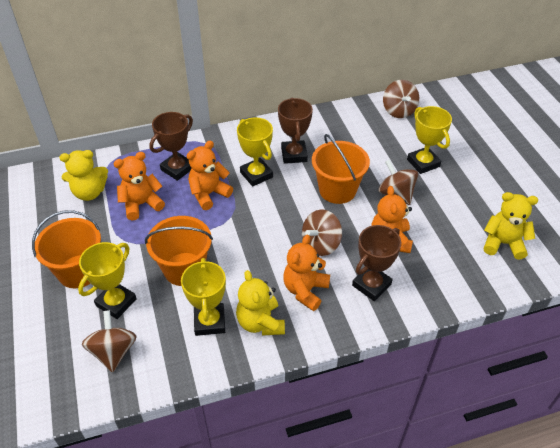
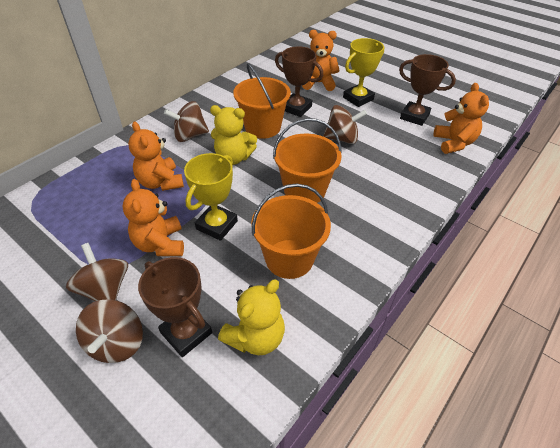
yellow teddy bear: [60,150,108,201] [236,270,285,336] [484,192,538,260] = 3 -> [210,105,257,165] [218,280,285,355] = 2
yellow trophy: [78,242,137,319] [181,258,226,336] [237,118,273,187] [407,106,452,174] = 4 -> [184,153,238,241] [343,38,385,107] = 2

